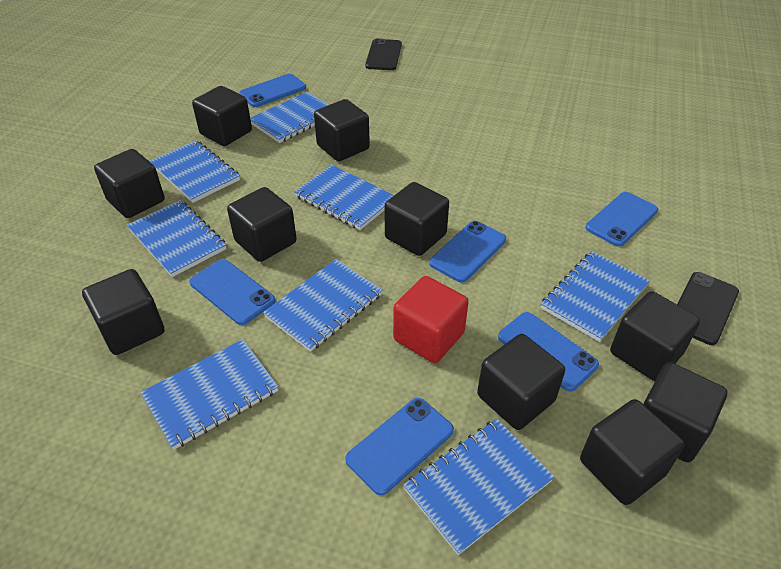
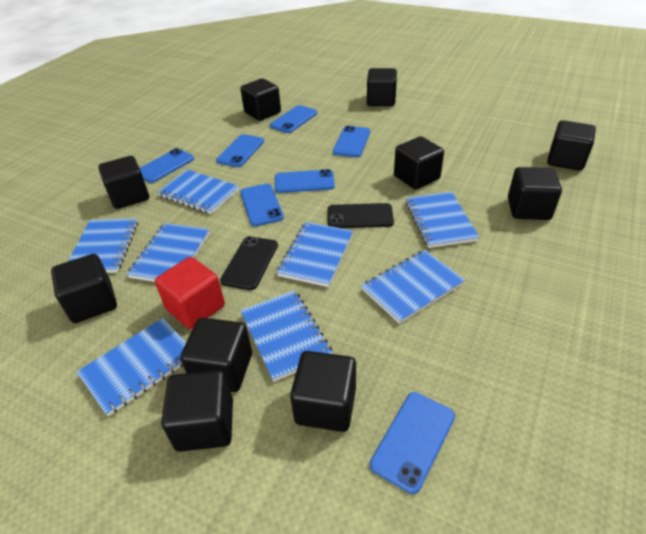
blue phone: [190,259,275,325] [239,74,306,107] [345,398,454,495] [429,221,506,282] [498,312,599,391] [585,192,658,247] = 6 -> [140,148,194,183] [216,134,264,167] [240,184,284,226] [270,105,317,133] [275,169,335,193] [333,126,370,157] [370,392,455,494] = 7

